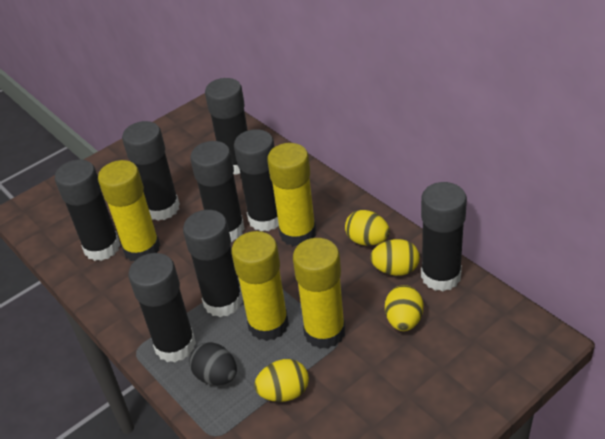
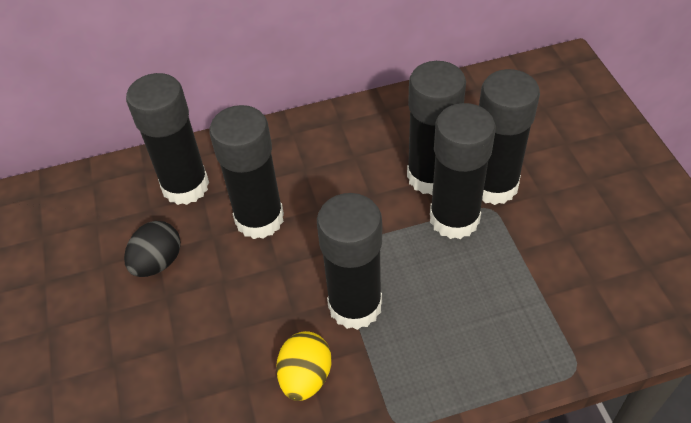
black glue stick: [55,160,120,261] [122,121,180,221] [128,253,196,362] [183,210,243,317] [190,141,245,242] [205,78,248,175] [234,129,279,231] [421,182,467,291] = 8 -> [126,73,209,205] [209,105,284,239] [317,193,382,330] [407,61,466,195] [430,103,496,239] [479,69,540,205] = 6
yellow egg: [254,359,309,402] [345,210,390,246] [370,239,419,276] [385,285,423,331] = 4 -> [276,331,331,401] = 1
yellow glue stick: [98,160,160,261] [231,231,289,341] [267,143,316,246] [293,238,345,349] = 4 -> none = 0

